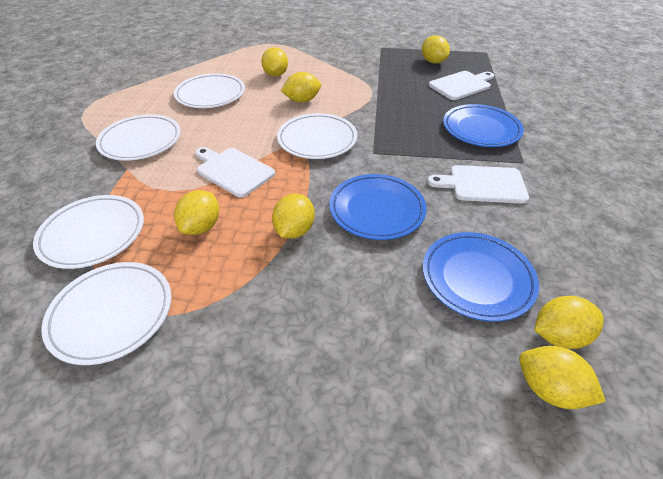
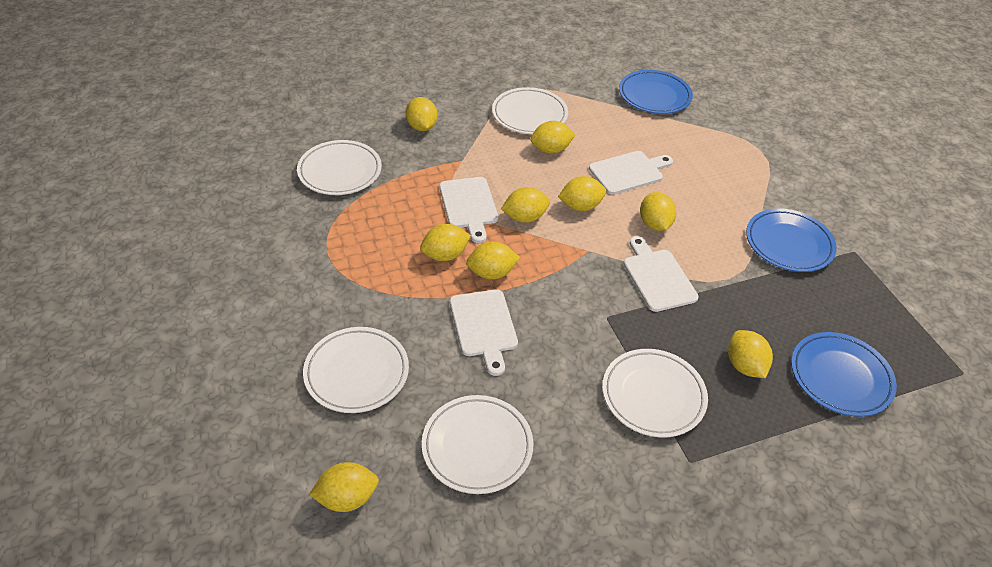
white cutting board: [195,147,275,198] [427,165,529,204] [429,71,494,100] = 3 -> [439,177,498,243] [450,289,518,376] [589,151,673,195] [624,236,699,312] = 4
yellow lemon: [174,190,219,235] [261,47,288,77] [272,194,315,239] [281,72,321,103] [422,36,450,64] [519,346,606,409] [534,296,604,349] = 7 -> [309,462,379,512] [406,97,437,131] [420,224,471,261] [466,242,520,279] [501,187,550,223] [530,121,576,153] [558,176,606,211] [640,192,676,231] [728,330,773,378] = 9

